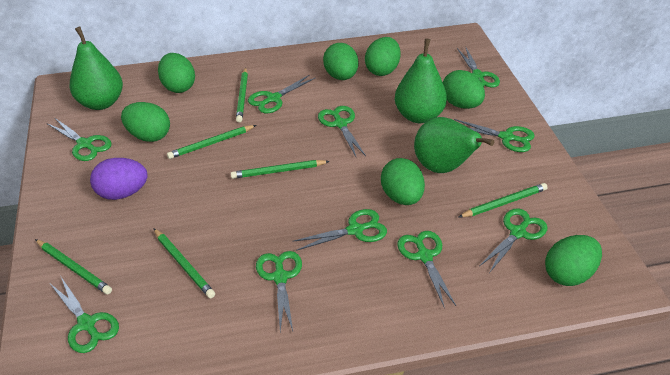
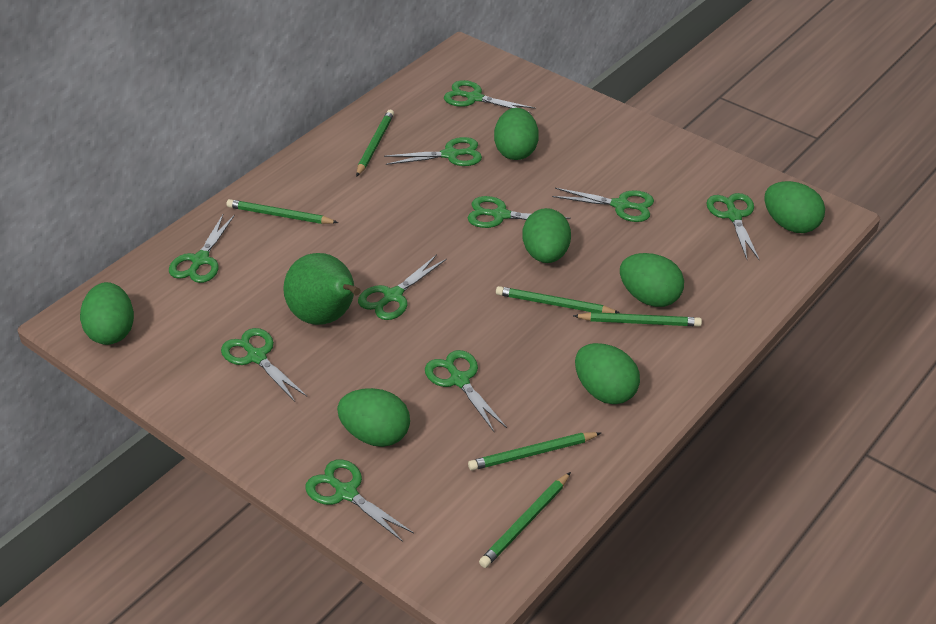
green pear: [70,26,123,110] [395,39,447,123] [414,117,494,173] = 3 -> [283,253,361,325] = 1
purple egg: [90,158,148,200] = 1 -> none = 0

